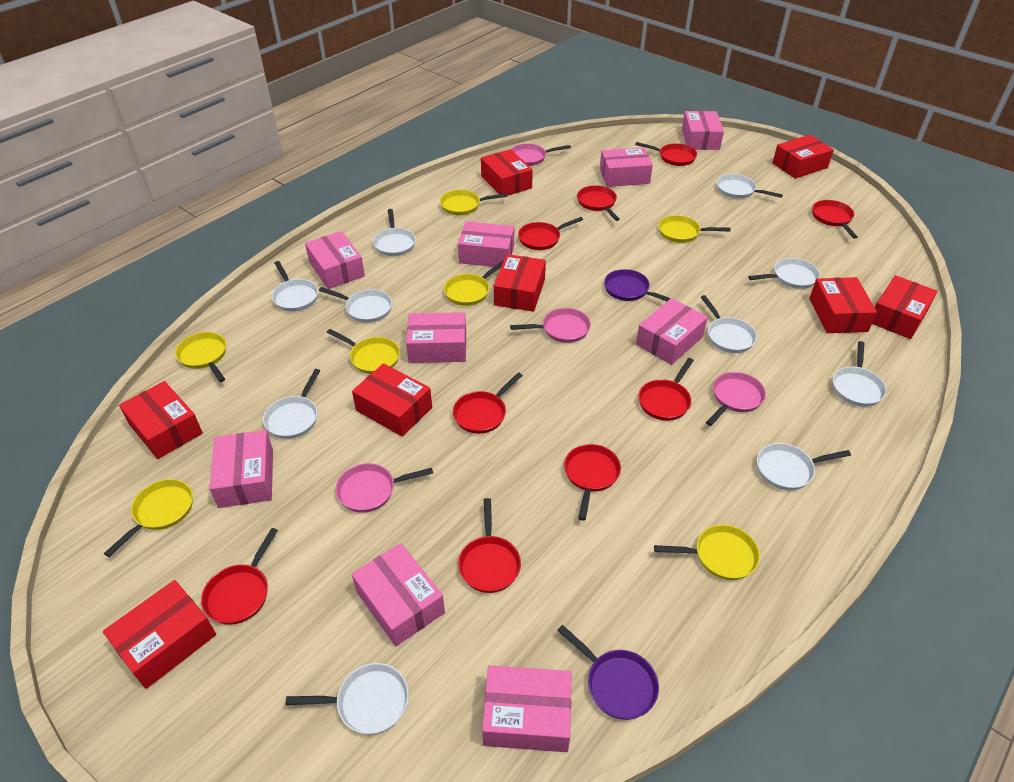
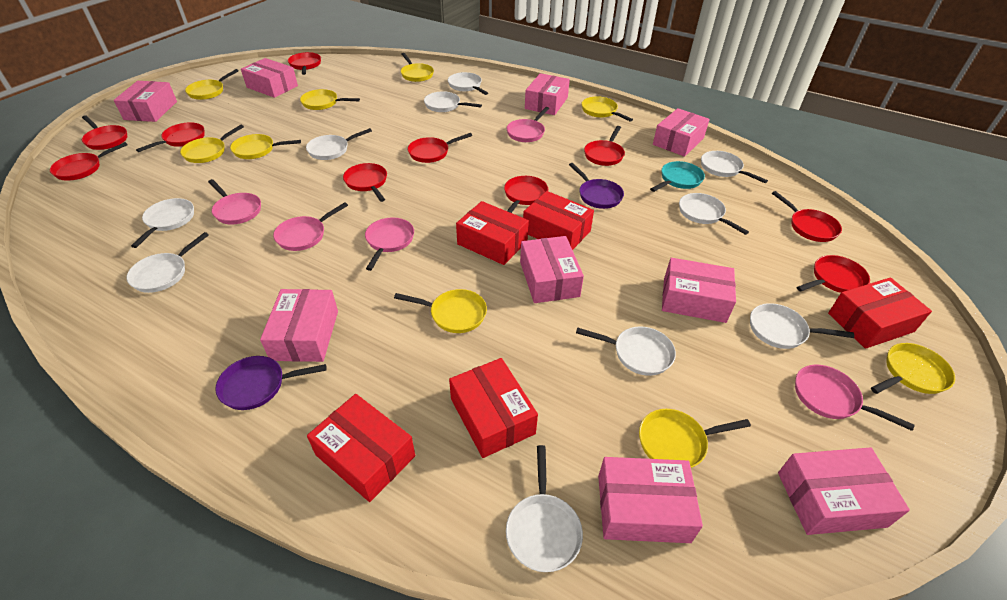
pink pan: [336,463,433,513] [510,308,591,343] [511,143,571,166] [706,372,766,426] = 4 -> [208,179,261,224] [273,202,348,251] [365,218,414,271] [506,107,549,142] [795,365,915,431] = 5
red box: [103,580,216,689] [119,381,203,459] [352,363,432,437] [481,149,533,196] [494,254,546,312] [772,135,834,179] [809,277,877,333] [872,275,937,339] = 8 -> [307,394,415,502] [449,358,538,458] [456,201,529,265] [523,191,594,250] [828,277,932,349] = 5
red pan: [201,528,278,625] [453,372,523,434] [458,498,521,593] [518,217,583,250] [564,444,621,521] [577,185,620,221] [635,142,697,166] [638,358,694,421] [812,200,858,239] = 9 -> [50,142,128,180] [82,115,127,150] [136,122,205,152] [288,52,321,75] [343,163,387,202] [408,133,472,163] [504,176,548,213] [584,126,625,166] [772,191,842,242] [797,255,870,293] = 10
turquoise pan: none = 0 -> [650,161,705,192] = 1
yellow pan: [104,479,193,557] [175,332,226,382] [327,329,400,374] [440,190,507,215] [444,260,504,306] [654,524,760,580] [658,215,731,243] = 7 -> [180,125,244,163] [185,69,239,100] [230,134,301,159] [300,89,360,110] [394,289,487,333] [400,53,434,82] [581,96,633,122] [639,409,751,468] [871,343,955,394] = 9

